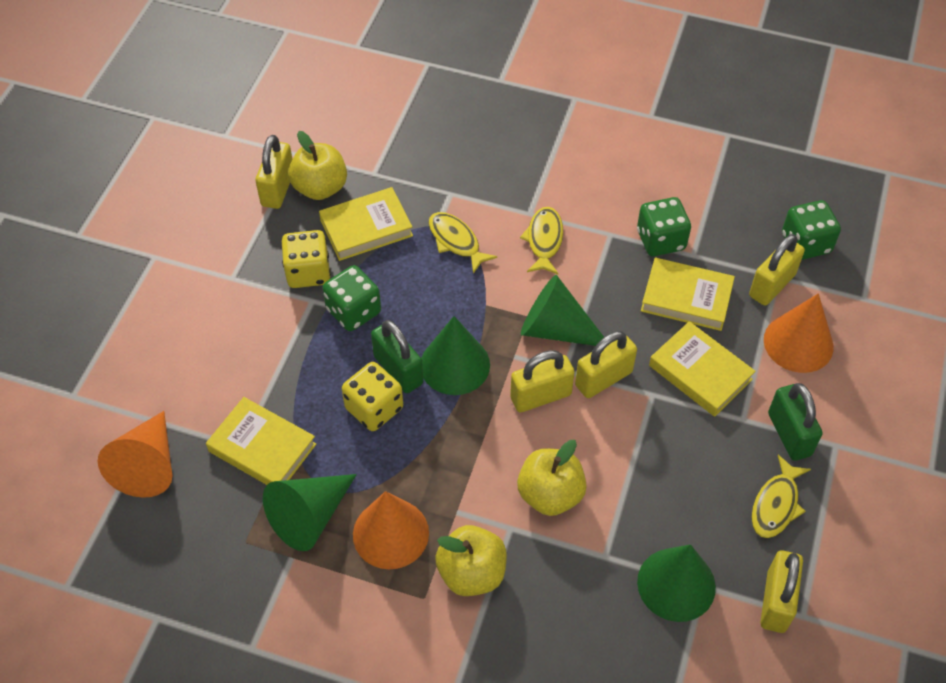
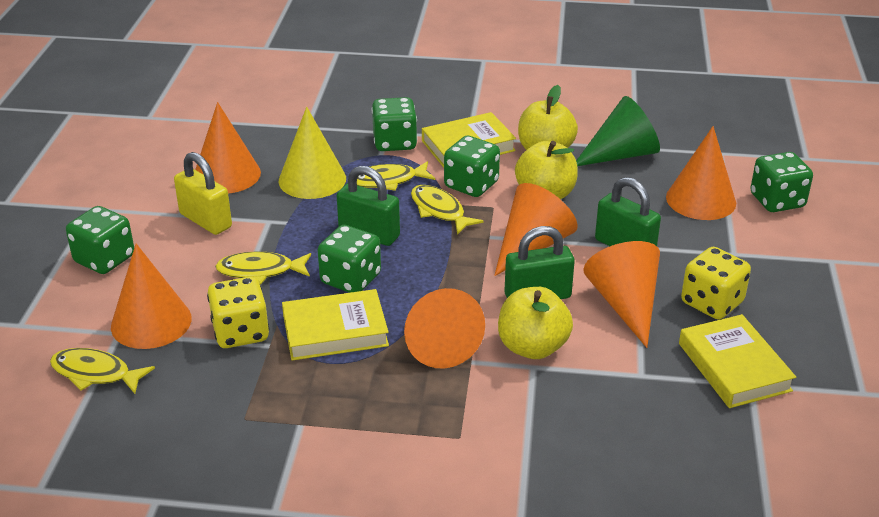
green cone: [263,474,357,551] [421,316,490,395] [521,275,604,346] [637,544,716,622] = 4 -> [576,96,660,166] = 1
green dice: [322,265,381,331] [637,197,691,256] [782,200,841,260] = 3 -> [66,206,134,274] [318,225,381,293] [372,97,417,151] [444,136,500,197] [750,152,813,212] = 5
green padlock: [371,320,423,393] [768,383,823,461] = 2 -> [337,166,400,246] [504,226,575,299] [595,177,661,246] = 3
orange cone: [97,411,172,498] [353,491,429,569] [764,293,834,373] = 3 -> [111,244,192,349] [195,102,261,194] [404,288,485,368] [494,183,578,276] [583,241,660,348] [666,126,736,220] = 6
yellow book: [206,397,316,485] [319,187,413,261] [641,258,735,331] [649,321,756,417] = 4 -> [282,289,389,361] [422,112,516,168] [679,314,796,408] = 3
yellow cone: none = 0 -> [278,107,346,199] = 1
yellow fish: [429,212,497,274] [520,207,563,274] [752,455,811,538] = 3 -> [50,348,155,394] [215,252,311,285] [357,161,435,191] [411,185,484,235] = 4
yellow padlock: [255,135,292,209] [510,350,575,412] [575,331,637,398] [749,234,805,306] [760,550,803,633] = 5 -> [174,152,232,235] = 1

